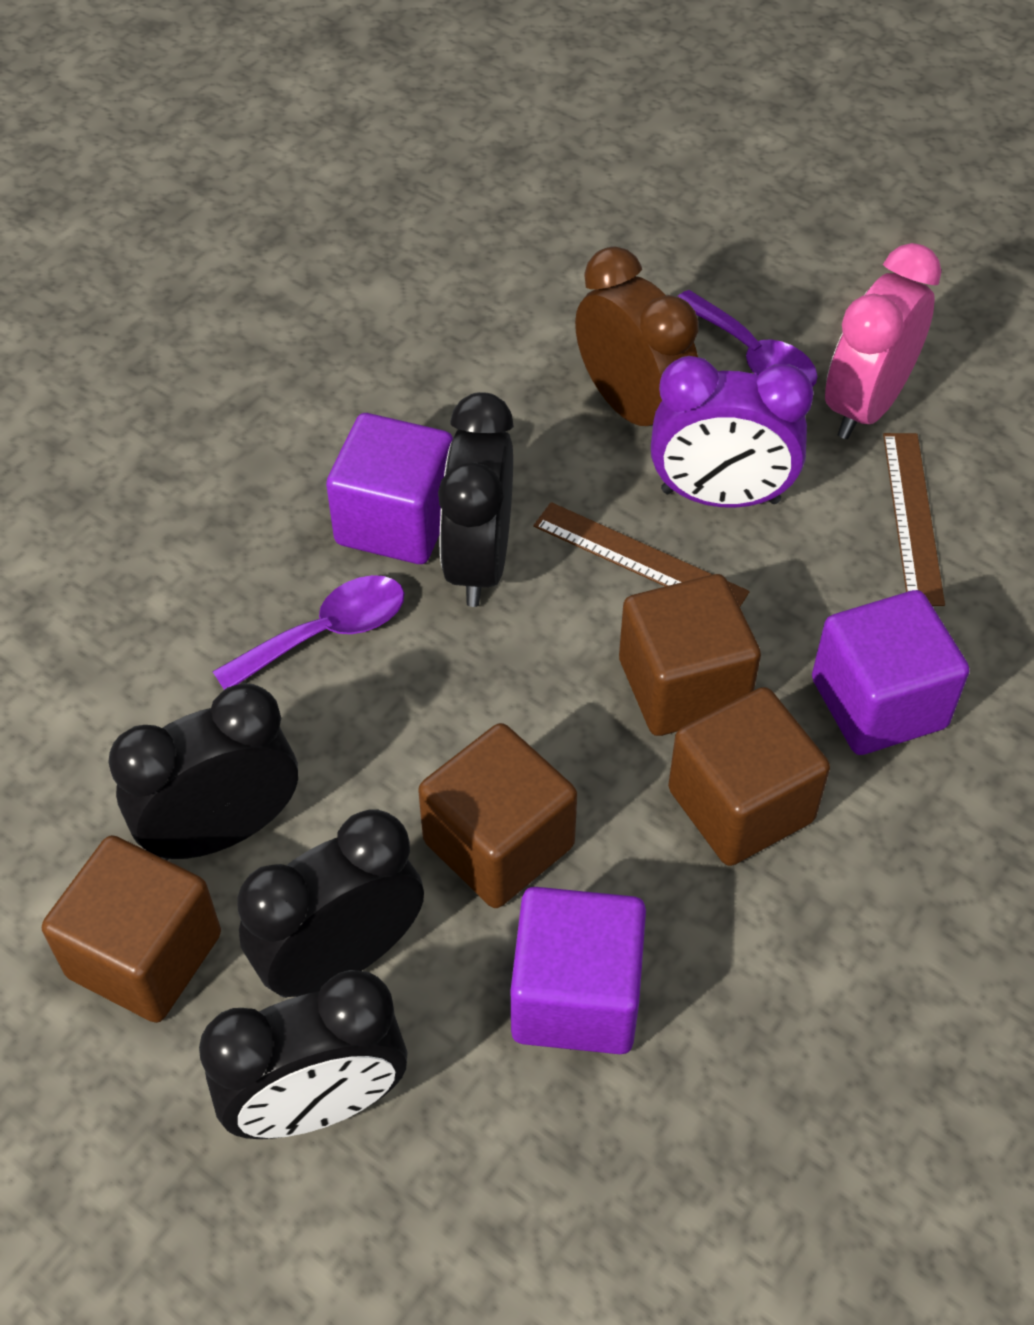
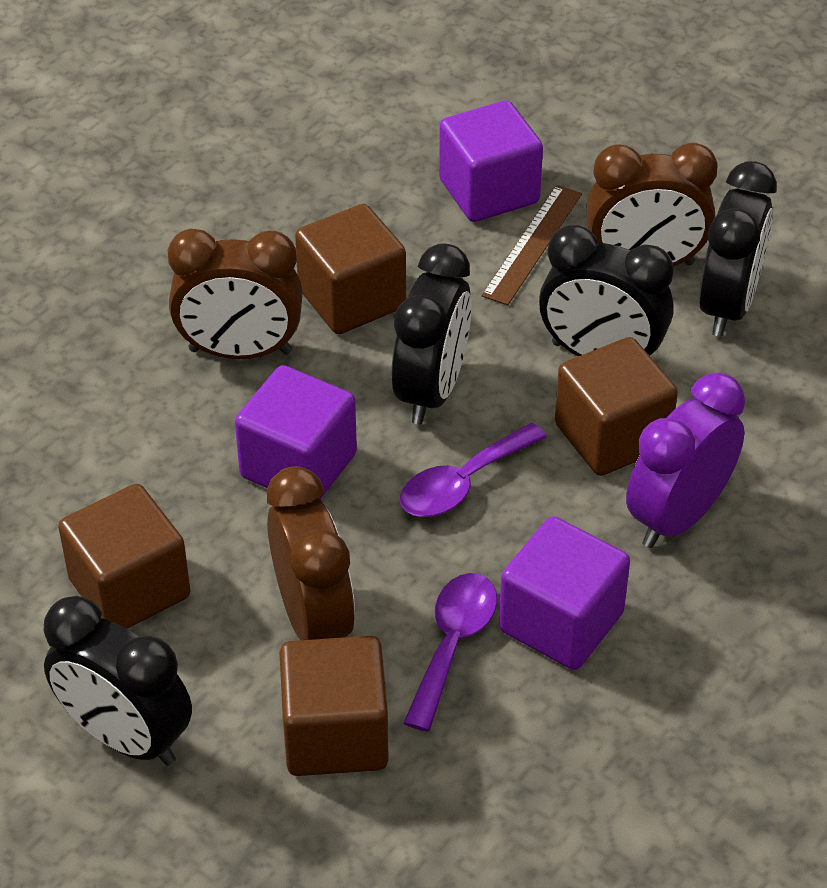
brown clock: [575,246,699,426] = 1 -> [168,229,303,359] [267,466,355,640] [586,143,718,266] = 3
brown ruler: [533,502,750,606] [883,433,945,606] = 2 -> [481,185,582,305] = 1
pink clock: [825,243,942,439] = 1 -> none = 0

